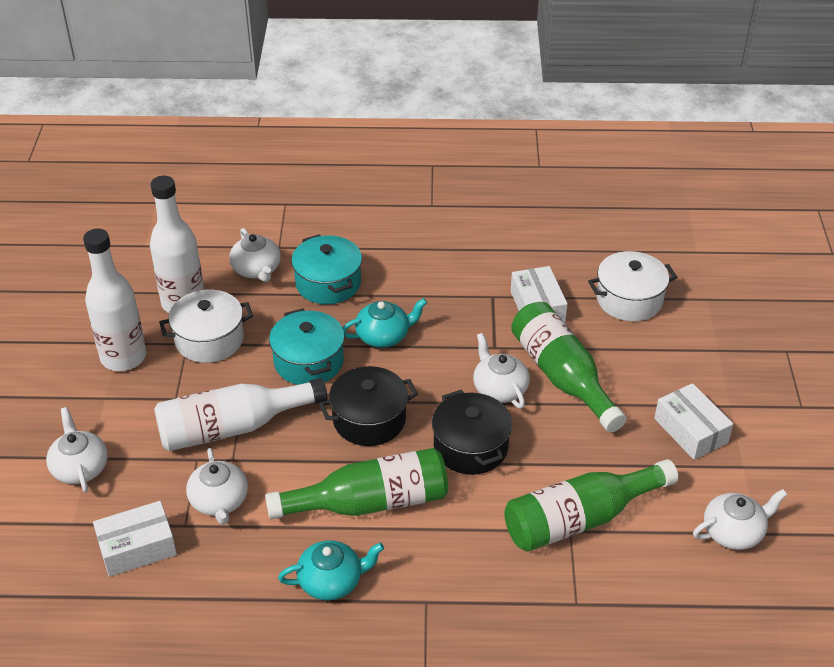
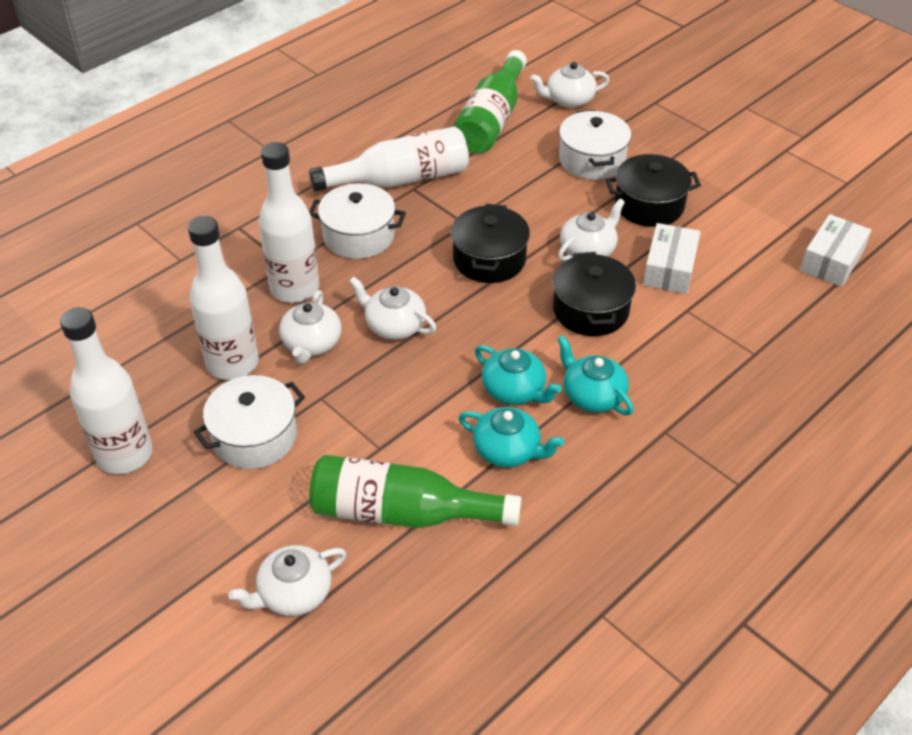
black pot: [319,366,418,446] [432,390,512,475] = 2 -> [451,204,530,283] [553,252,636,336] [606,154,701,227] = 3
green bottle: [265,448,448,519] [504,459,678,552] [511,302,627,432] = 3 -> [309,455,522,528] [453,50,527,154] = 2
turquoise pot: [269,308,345,385] [291,234,362,304] = 2 -> none = 0
turquoise teapot: [278,540,384,600] [342,298,427,348] = 2 -> [459,407,564,467] [475,345,562,405] [557,335,634,415] = 3
white bottle: [83,229,146,371] [150,176,204,313] [154,378,327,451] = 3 -> [60,307,153,474] [188,216,259,380] [258,142,319,303] [309,126,469,192] = 4
white box: [93,501,177,577] [511,266,568,323] [654,383,733,460] = 3 -> [643,223,700,294] [800,214,871,287] = 2
white pot: [159,290,253,363] [588,251,677,321] = 2 -> [194,375,305,469] [309,183,406,259] [559,110,631,180] = 3

